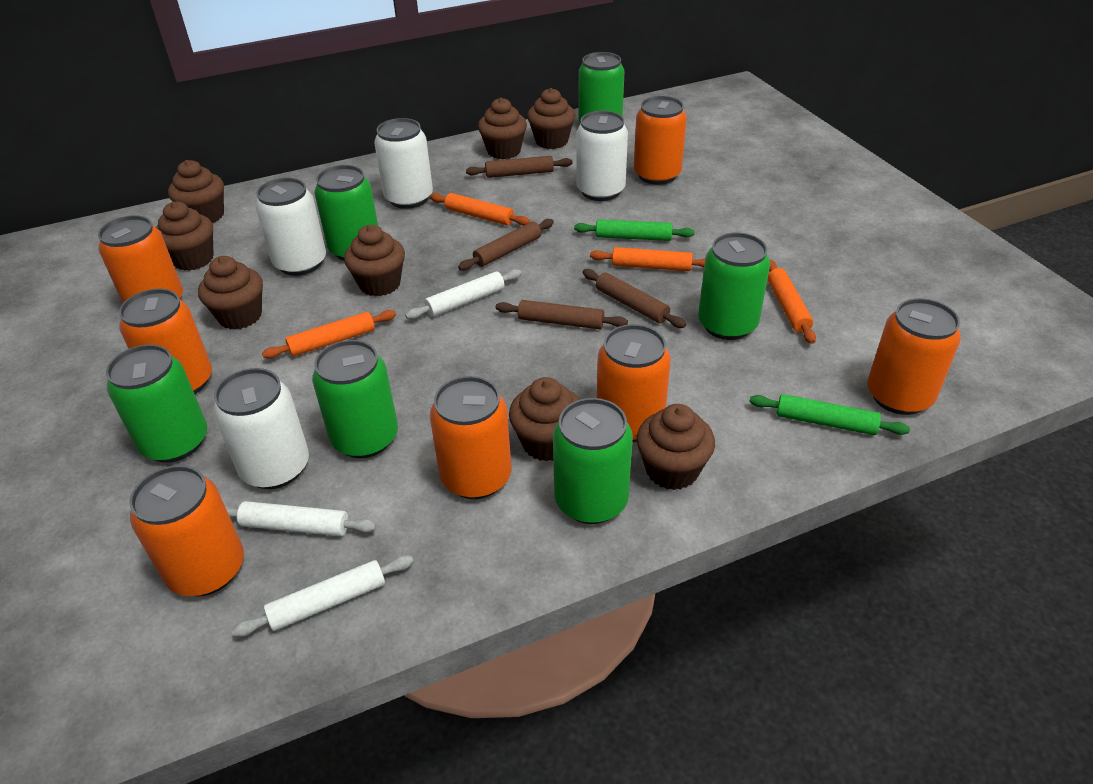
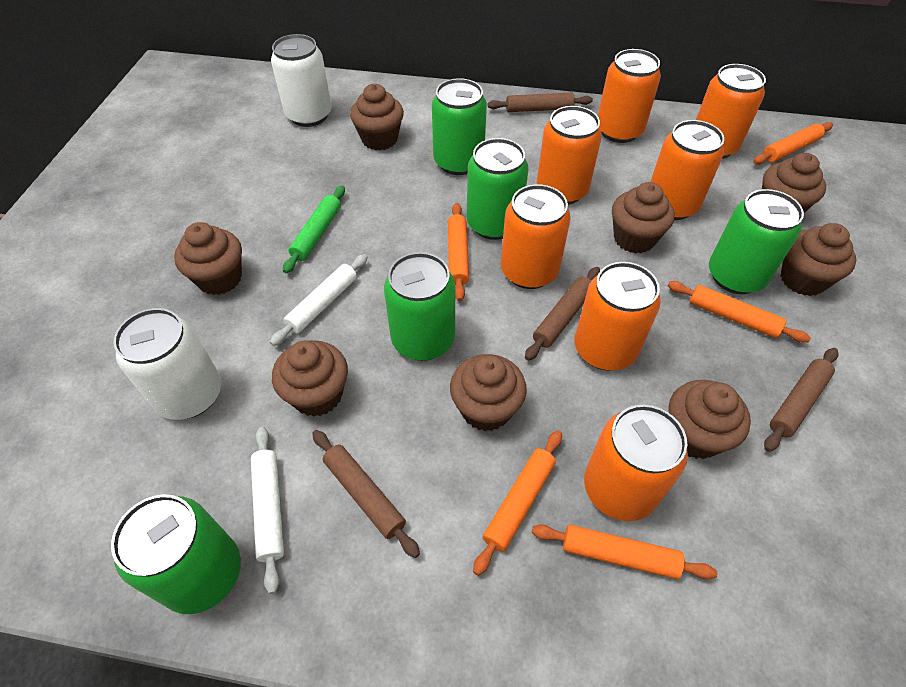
green can: [106,344,207,463] [312,340,398,458] [314,165,379,261] [553,398,633,524] [579,52,624,123] [698,232,770,340] = 6 -> [111,494,241,614] [384,252,455,361] [432,78,487,175] [467,138,529,240] [709,189,804,294] = 5
green rolling pin: [574,220,694,241] [749,394,910,435] = 2 -> [283,185,345,273] = 1
orange rolling pin: [262,310,396,359] [430,193,530,226] [590,247,705,271] [768,260,816,344] = 4 -> [448,203,469,301] [473,430,562,576] [532,524,717,579] [668,281,811,343] [753,122,833,164] = 5
white can: [213,368,309,489] [255,178,326,276] [374,118,433,209] [576,111,628,201] = 4 -> [113,308,221,420] [271,34,332,127] = 2
white rolling pin: [225,501,376,536] [231,555,414,637] [405,269,522,319] = 3 -> [251,427,284,594] [270,254,368,346] = 2

